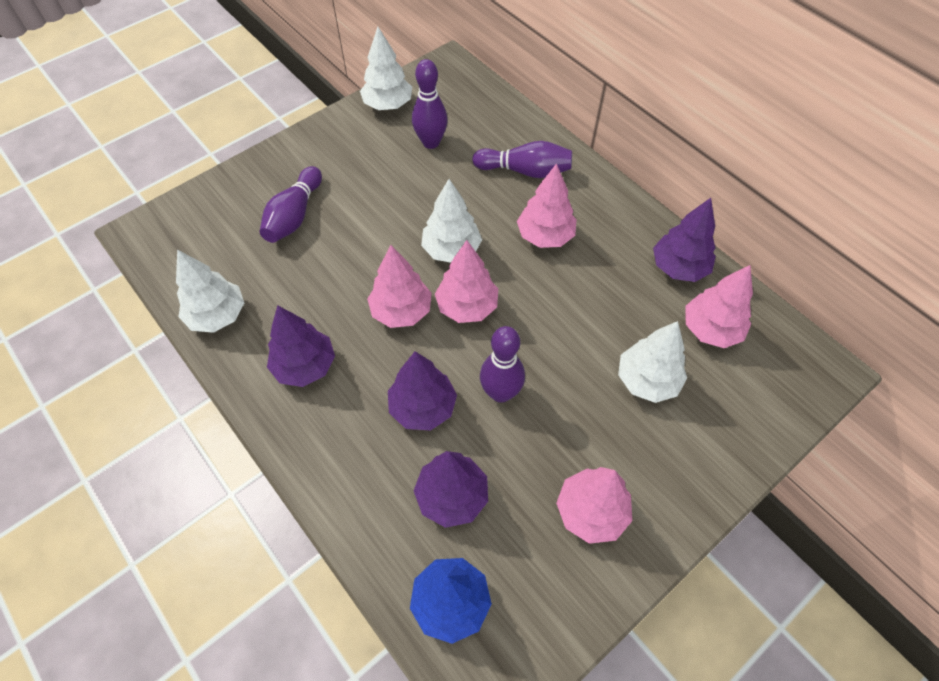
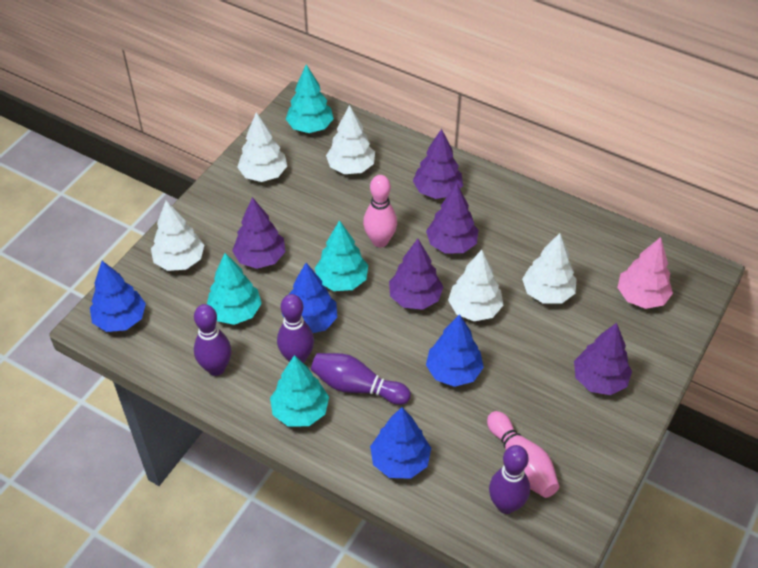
blue tree: [410,558,492,644] = 1 -> [90,261,146,332] [282,263,337,333] [370,407,431,479] [426,314,484,387] = 4
pink bowling pin: none = 0 -> [363,175,397,247] [487,411,559,498] = 2
pink tree: [367,245,432,328] [435,240,498,323] [517,163,577,248] [556,467,632,544] [686,265,753,348] = 5 -> [617,237,673,309] = 1
purple tree: [267,305,335,387] [388,351,457,430] [414,451,488,528] [653,198,716,282] = 4 -> [232,197,286,269] [389,239,443,310] [413,129,463,199] [426,184,478,254] [574,323,632,395] = 5
turquoise tree: none = 0 -> [207,253,262,325] [270,355,329,427] [286,65,334,133] [315,220,368,291] = 4
white tree: [176,250,244,333] [360,27,412,110] [421,179,482,263] [618,321,687,403] = 4 -> [151,201,204,271] [237,112,287,182] [326,105,375,174] [448,250,503,321] [522,233,577,303] = 5

